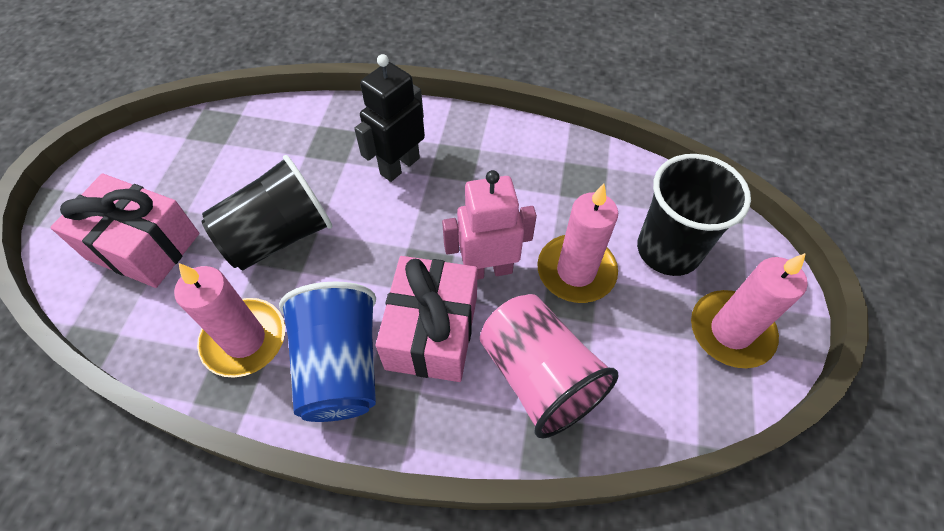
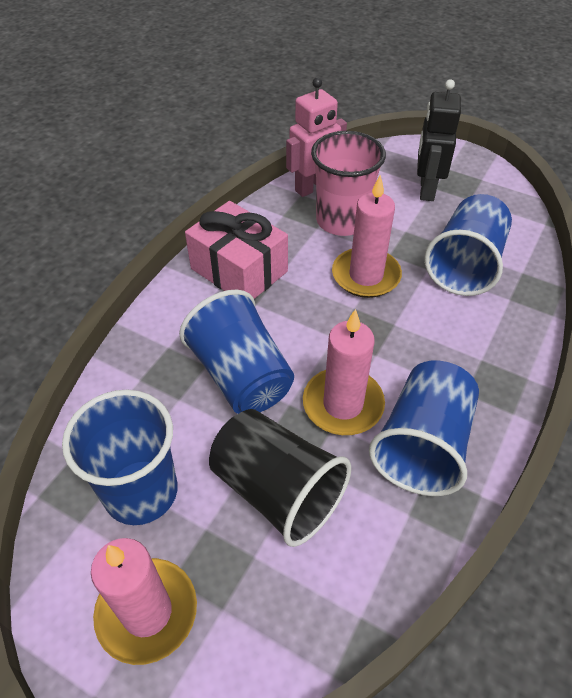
black cup: [202,155,332,270] [637,154,751,276] = 2 -> [209,409,351,547] = 1
blue cup: [279,281,376,422] = 1 -> [62,389,178,525] [179,289,294,414] [369,361,479,496] [425,194,512,296] = 4
pink gift: [50,173,199,288] [376,256,477,382] = 2 -> [185,201,288,299] = 1

